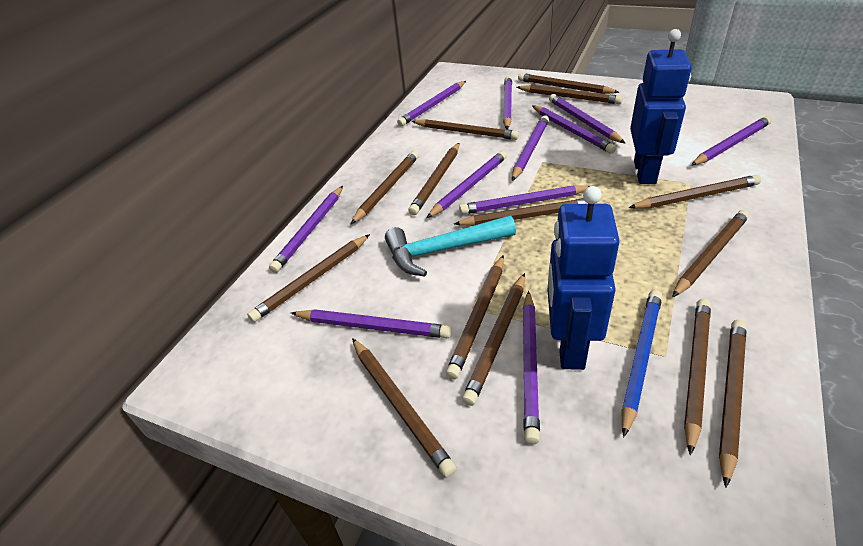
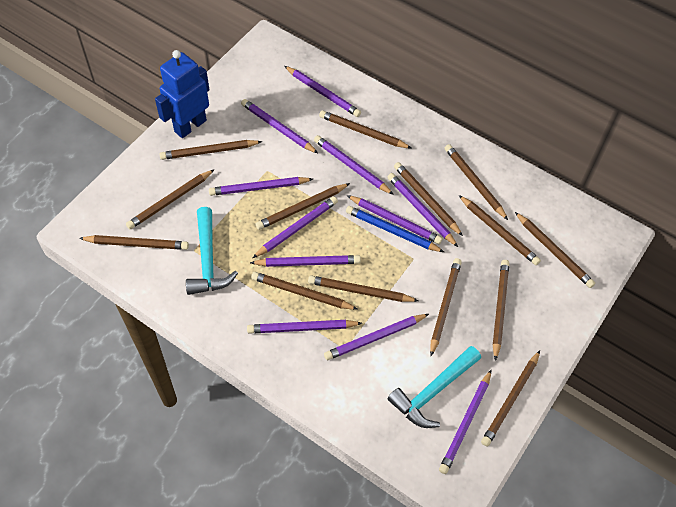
blue robot: [547,186,620,370] [630,29,692,184] = 2 -> [155,50,210,138] = 1
turquoise hammer: [385,216,516,277] = 1 -> [186,207,238,295] [387,346,481,428] = 2

